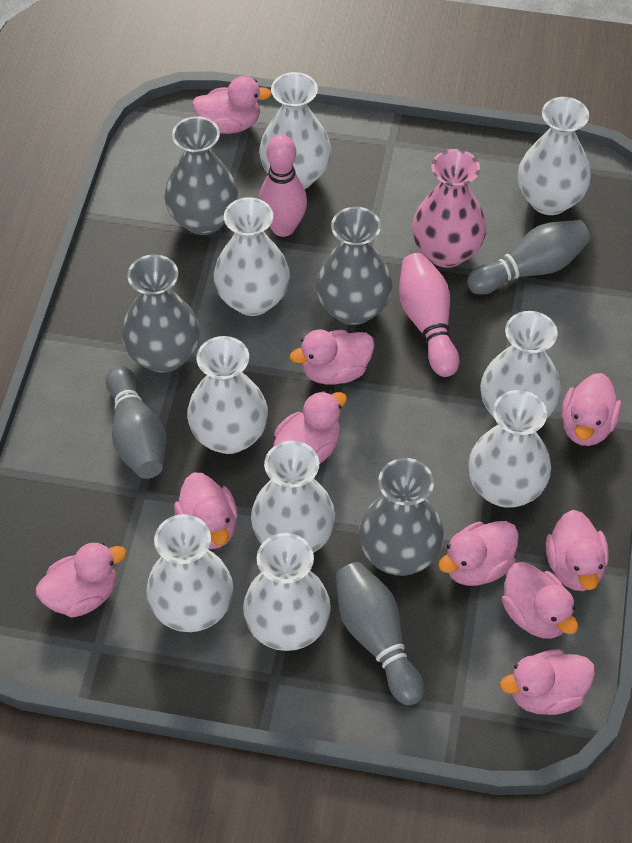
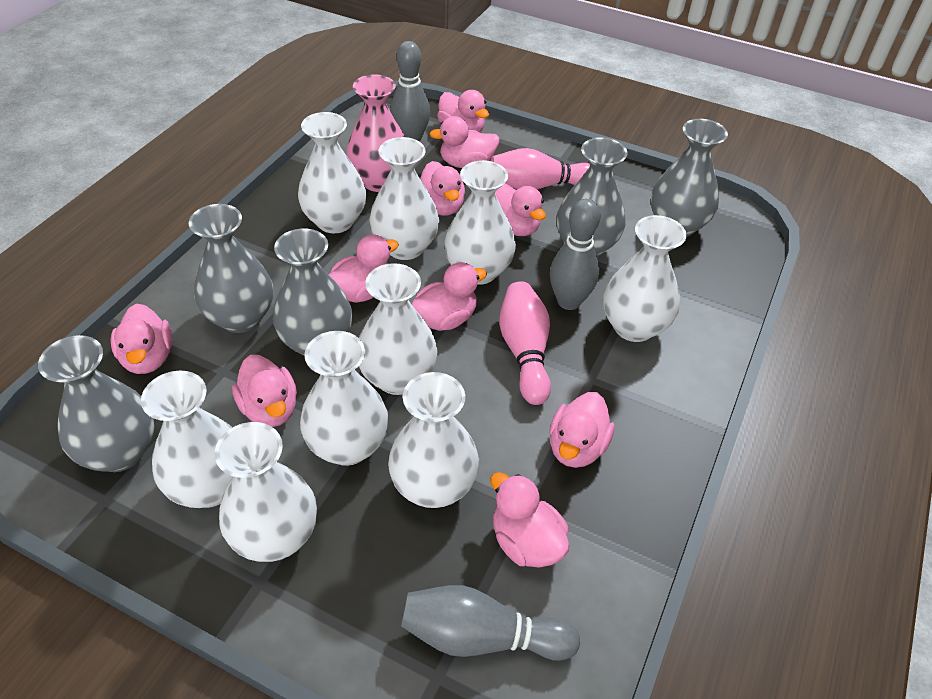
grey vase: [122,255,200,373] [164,116,238,235] [316,207,392,325] [359,458,444,576] = 4 -> [38,335,155,472] [189,204,273,333] [273,228,352,356] [557,137,627,257] [651,119,728,237] = 5

